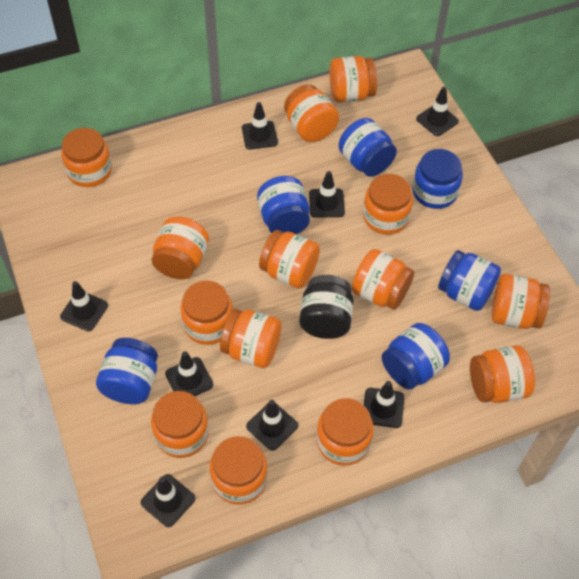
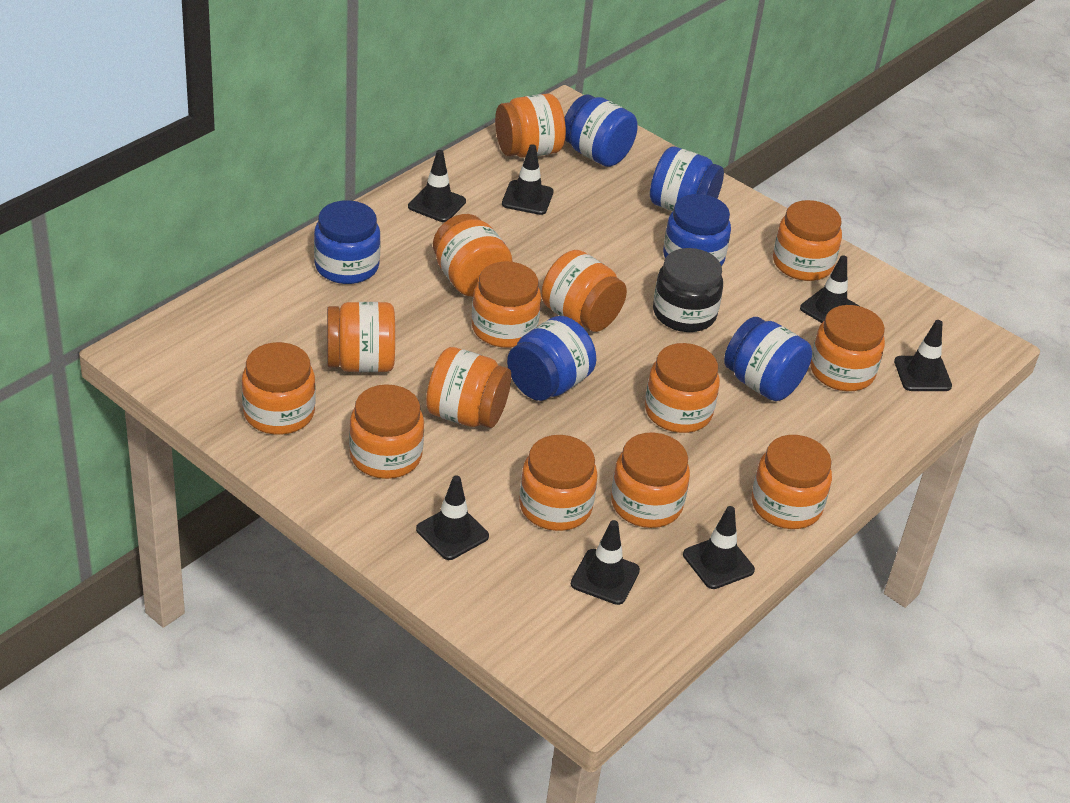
black traffic cone: [60,281,108,331] [141,474,195,527] [165,351,213,396] [242,102,278,150] [246,400,298,451] [309,171,345,218] [364,381,404,428] [416,87,459,136] = 8 -> [408,150,466,222] [416,475,489,560] [502,144,554,215] [571,520,640,605] [683,506,755,589] [800,255,859,323] [894,320,952,391] = 7

